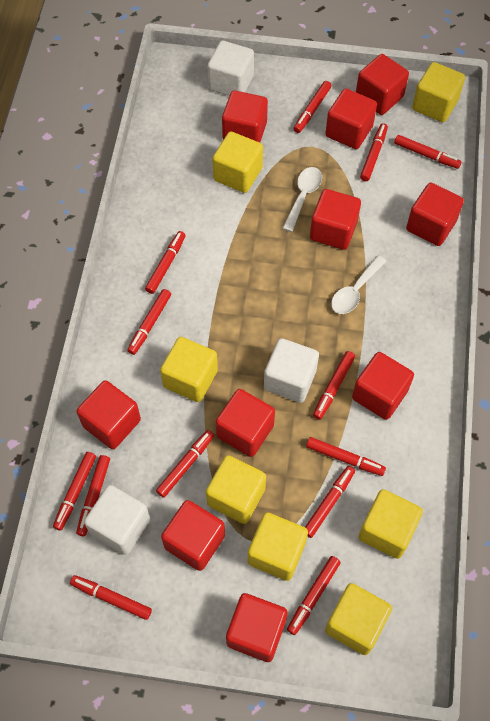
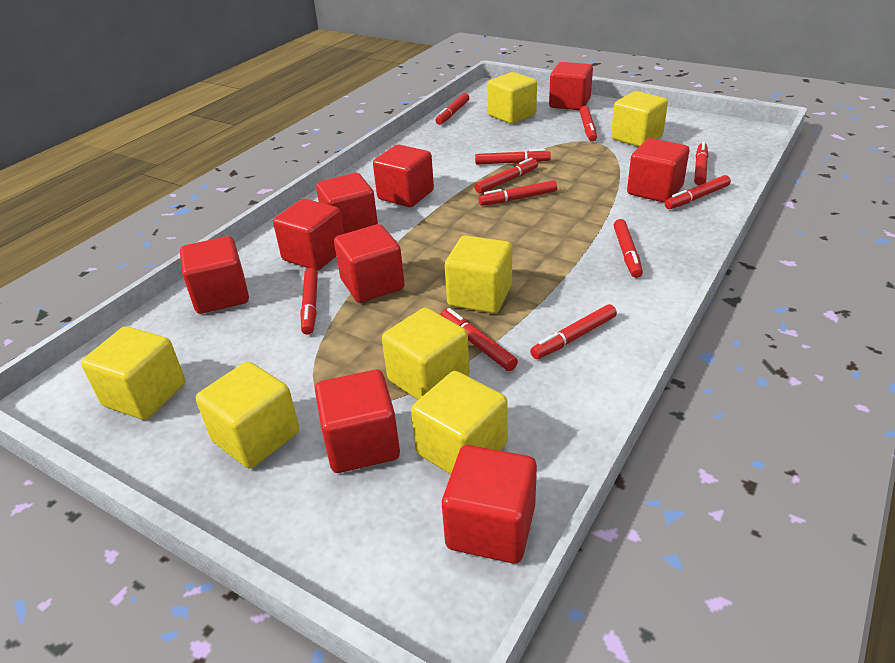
red cube: [77,380,141,449] [161,500,225,571] [216,389,275,457] [222,90,268,143] [226,593,288,662] [310,189,361,250] [325,88,377,149] [352,352,414,420] [356,54,409,115] [406,183,464,246] = 10 -> [180,236,249,314] [273,199,344,270] [315,370,400,473] [316,173,378,234] [334,224,405,303] [373,145,434,207] [442,445,537,564] [549,62,593,110] [627,138,689,203] = 9
red marker: [53,452,96,531] [70,575,152,620] [76,455,110,536] [127,289,171,355] [145,231,186,294] [156,430,214,498] [287,556,341,635] [293,81,332,133] [305,466,355,538] [306,437,386,476] [313,351,355,420] [360,123,388,181] [394,135,462,169] = 13 -> [300,268,318,334] [435,93,469,125] [440,308,518,371] [475,149,551,165] [475,158,538,193] [479,180,557,206] [530,304,617,359] [580,106,597,142] [614,219,643,278] [665,175,731,209] [694,142,708,186] = 11
white cube: [84,485,150,555] [207,41,254,96] [264,338,319,403] = 3 -> none = 0
white spoon: [282,167,322,232] [331,255,387,314] = 2 -> none = 0

